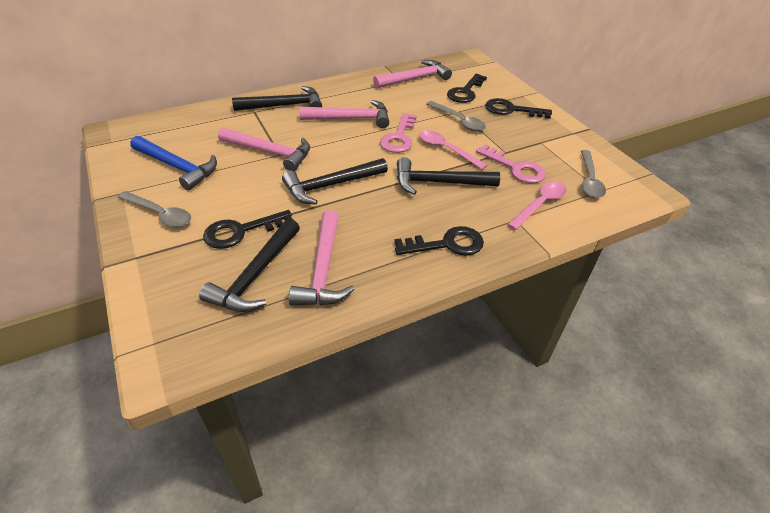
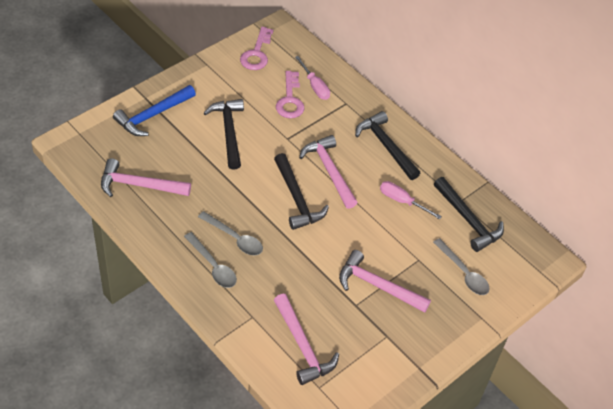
black key: [203,210,292,249] [394,226,484,256] [447,74,487,103] [485,98,552,119] = 4 -> none = 0
pink screwdriver: none = 0 -> [295,56,330,100] [380,181,442,219] = 2
pink spoon: [419,130,488,170] [507,181,567,230] = 2 -> none = 0

